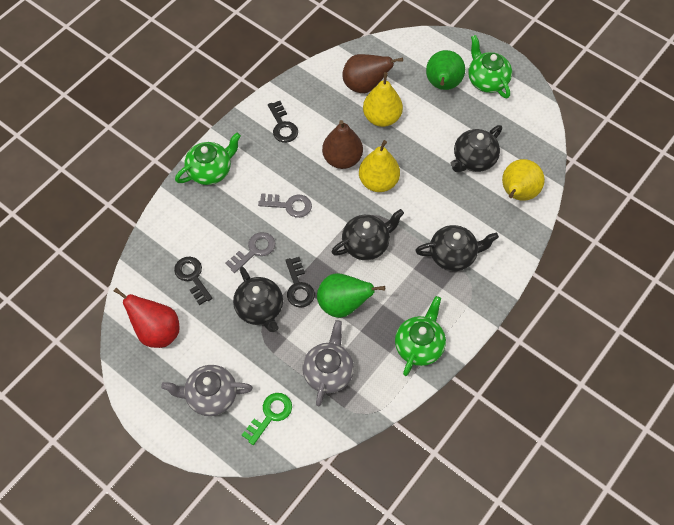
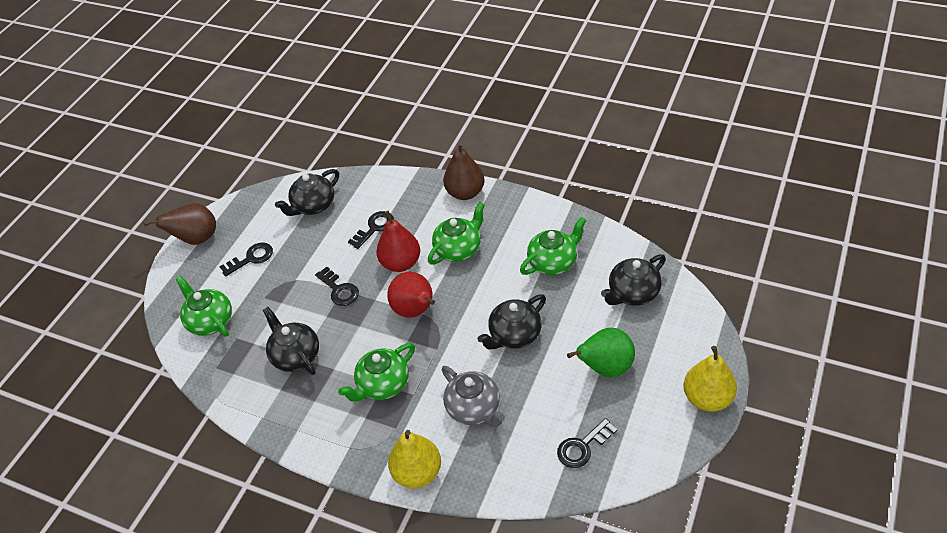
black key: [174,257,212,305] [268,101,298,143] [285,257,315,308] = 3 -> [220,242,273,277] [315,267,359,306] [348,211,394,249] [557,418,617,468] = 4
green key: [242,393,292,445] = 1 -> none = 0
green pear: [317,273,385,318] [426,50,465,90] = 2 -> [567,328,635,377] = 1
green teapot: [175,133,241,185] [395,296,446,376] [468,35,512,98] = 3 -> [176,276,232,336] [338,343,415,401] [428,202,485,265] [520,217,587,275] = 4
grey key: [226,232,275,273] [258,193,312,218] = 2 -> none = 0
grey teapot: [161,365,253,416] [302,320,354,406] = 2 -> [442,366,505,427] = 1
red pear: [114,288,179,348] = 1 -> [376,211,420,272] [387,272,435,318] = 2
yellow pear: [359,140,400,192] [363,72,403,127] [502,159,545,201] = 3 -> [388,430,441,489] [684,346,737,412] = 2

